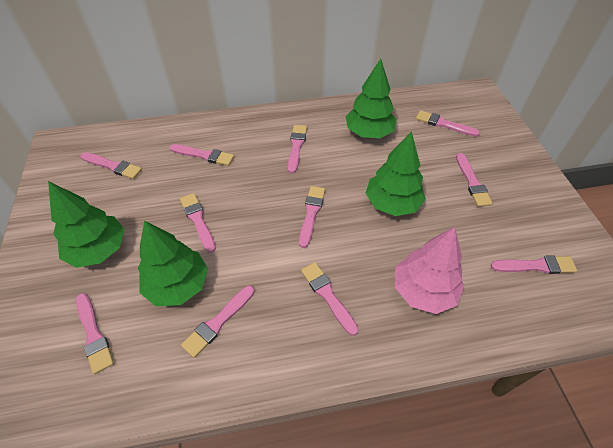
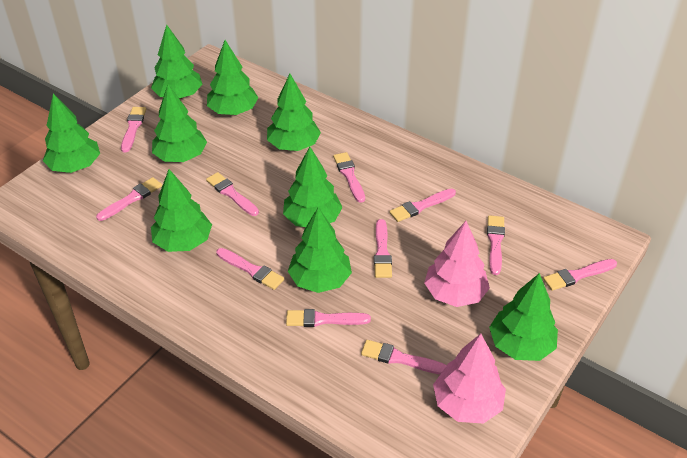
green tree: [48,181,125,268] [138,220,208,306] [346,59,397,138] [365,131,426,216] = 4 -> [43,94,100,173] [151,24,203,99] [151,169,212,252] [152,85,207,162] [207,40,259,115] [267,74,321,151] [283,147,343,227] [288,207,352,293] [489,273,558,361] = 9
pink tree: [395,227,464,314] = 1 -> [424,221,490,307] [433,334,506,424] = 2

